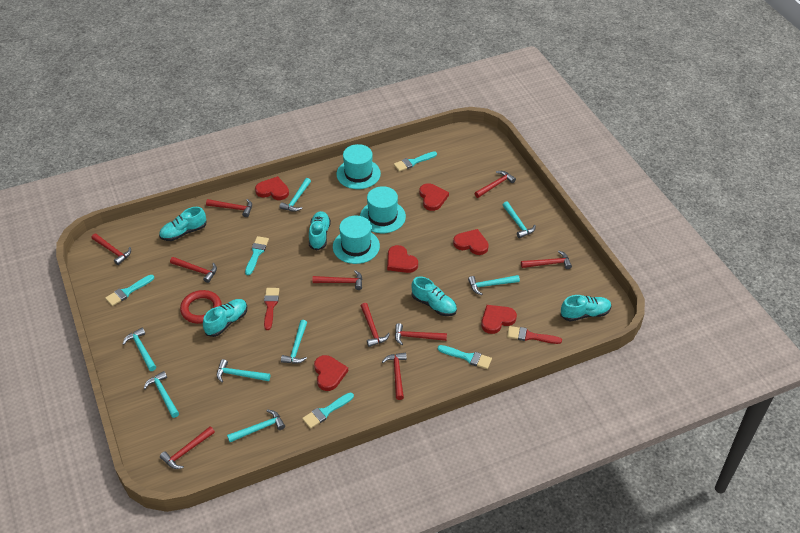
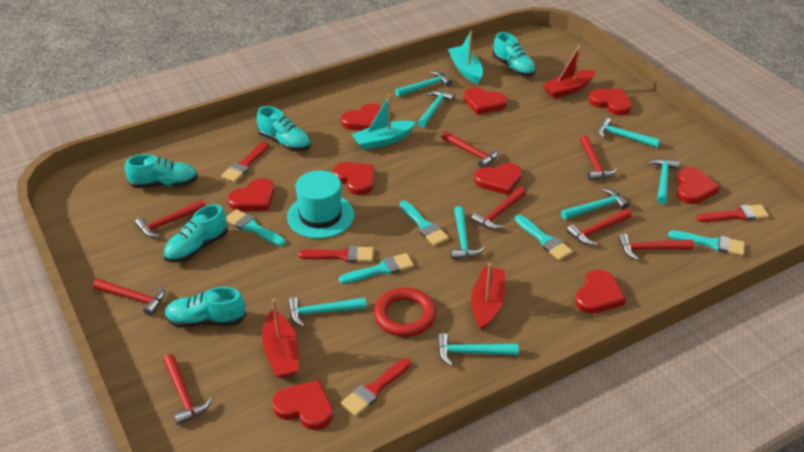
red boat: none = 0 -> [262,299,299,378] [471,263,505,331] [542,45,596,99] = 3
red brush: [264,288,280,330] [507,326,562,344] = 2 -> [221,142,269,182] [298,246,373,263] [341,358,411,416] [696,204,769,222] = 4
red hammer: [92,233,131,265] [160,426,215,469] [170,257,217,283] [206,199,252,217] [312,270,362,290] [361,303,390,347] [382,352,407,400] [395,323,447,345] [474,171,516,198] [521,250,572,269] = 10 -> [93,279,165,316] [135,200,206,238] [163,354,212,425] [441,131,498,168] [471,187,526,230] [567,209,632,246] [580,135,617,181] [618,233,694,261] = 8
red heart: [255,176,289,200] [314,355,348,391] [387,245,418,273] [420,183,449,211] [453,229,489,255] [481,305,517,334] = 6 -> [228,178,275,211] [272,380,333,430] [333,162,374,195] [341,103,381,130] [464,87,507,114] [474,163,522,195] [575,270,626,314] [589,89,632,115] [677,167,720,204] = 9
turquoise boat: none = 0 -> [352,95,416,150] [448,31,483,84] = 2
turquoise hat: [333,215,380,264] [336,144,381,189] [360,186,406,233] = 3 -> [287,170,354,239] = 1

